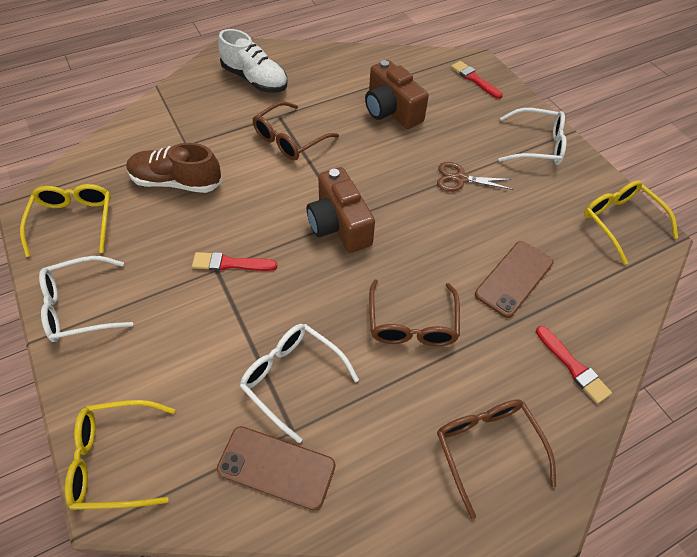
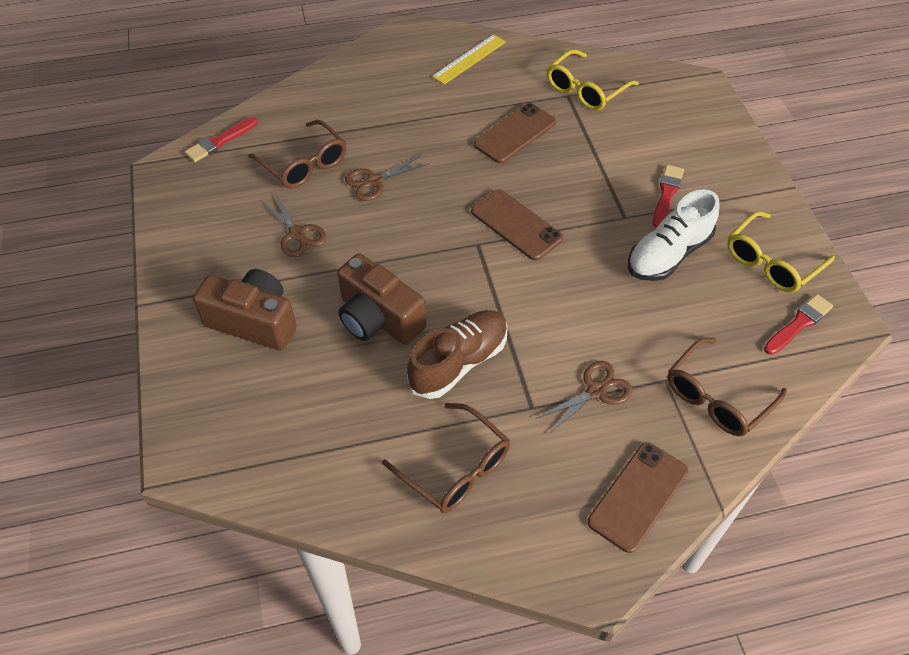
brown phone: [217,426,336,511] [475,241,553,318] = 2 -> [471,189,563,261] [474,103,556,164] [587,442,688,553] = 3
brown scissors: [437,162,513,192] = 1 -> [260,193,327,257] [345,154,430,201] [536,361,633,434] = 3
white glasses: [39,256,133,342] [240,324,359,443] [498,108,566,165] = 3 -> none = 0
yellow glasses: [20,184,111,257] [65,400,175,510] [584,181,678,265] = 3 -> [547,49,639,111] [727,211,835,293] = 2
yellow ruler: none = 0 -> [432,34,506,85] = 1

